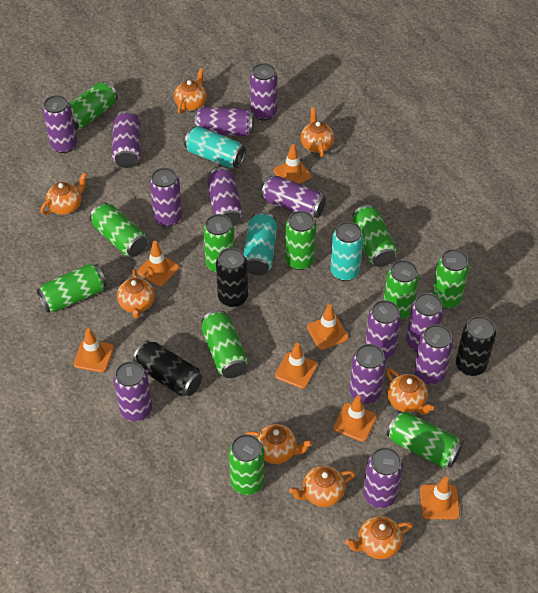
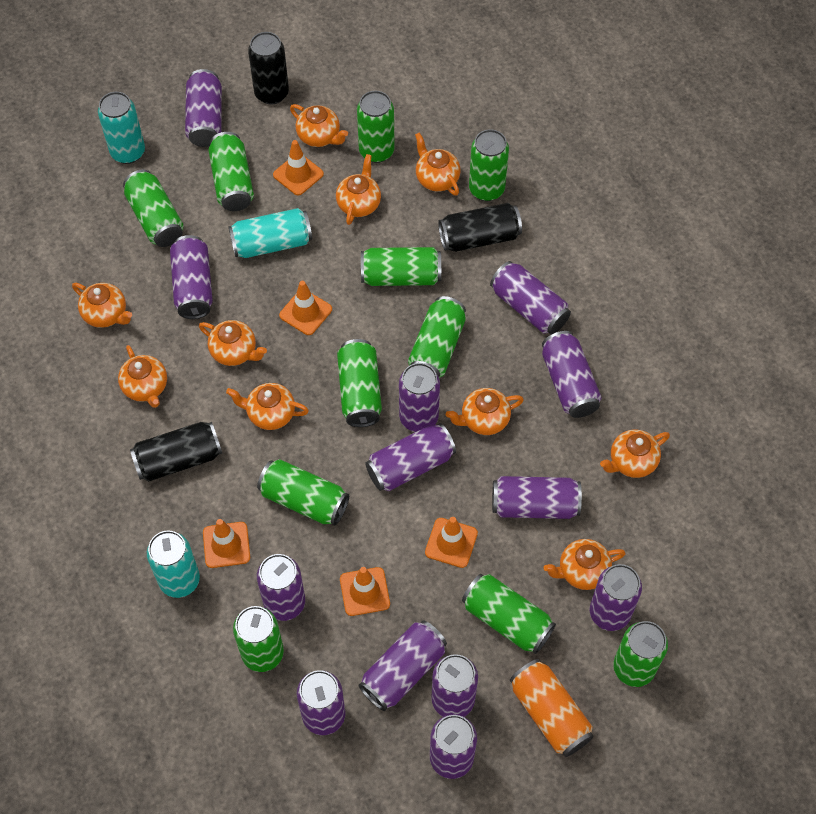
orange can: none = 0 -> [510,659,594,757] = 1
orange teapot: [40,173,87,215] [117,269,155,319] [174,68,207,114] [245,424,313,464] [289,465,355,507] [301,107,334,157] [345,516,413,559] [386,368,434,415] = 8 -> [72,283,132,328] [118,345,167,408] [199,320,267,366] [226,383,309,430] [290,104,348,147] [336,154,381,225] [415,132,461,196] [446,388,524,435] [544,539,626,590] [600,429,670,478] = 10
orange traffic cone: [73,328,114,372] [137,241,179,286] [273,144,311,184] [275,343,317,389] [307,304,349,350] [333,395,377,442] [420,476,460,519] = 7 -> [203,519,250,568] [273,140,324,195] [279,281,332,335] [340,567,390,616] [425,517,478,568] = 5

